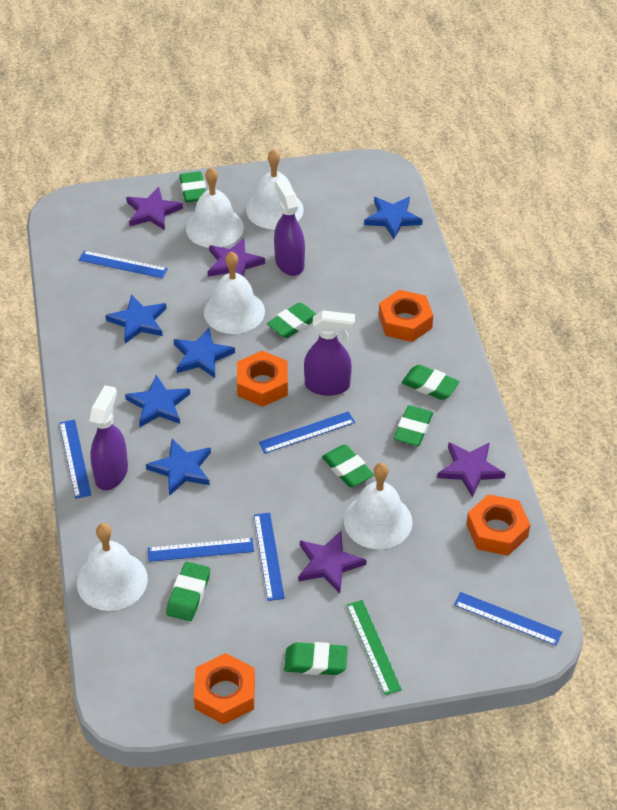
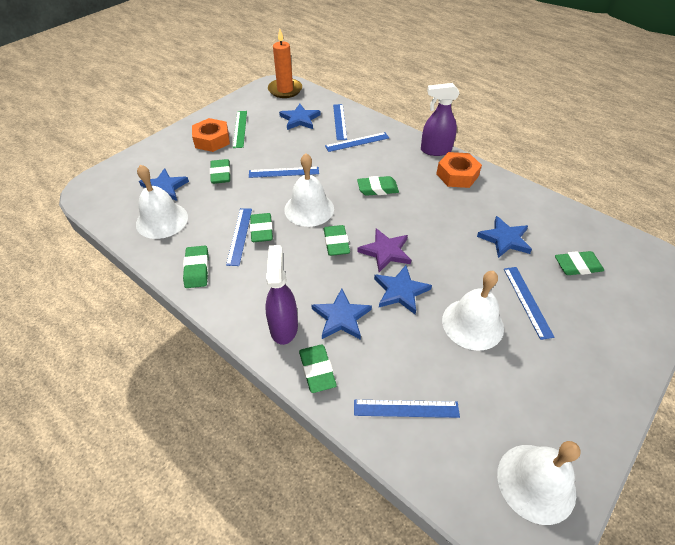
orange candle: none = 0 -> [268,29,302,98] = 1
orange nut: [194,653,255,725] [237,351,288,407] [379,290,433,342] [466,494,530,556] = 4 -> [192,118,230,152] [436,152,482,188] = 2
purple spray bottle: [90,385,128,490] [274,178,305,276] [304,310,355,396] = 3 -> [265,245,298,345] [421,83,460,156] = 2
purple star: [126,187,183,230] [207,238,265,277] [298,531,366,593] [437,442,506,498] = 4 -> [357,228,411,272] = 1
white bell: [77,523,148,611] [186,168,244,248] [204,251,265,334] [246,149,304,229] [344,463,412,549] = 5 -> [136,164,188,239] [284,153,334,227] [442,271,504,351] [497,441,580,525] = 4

